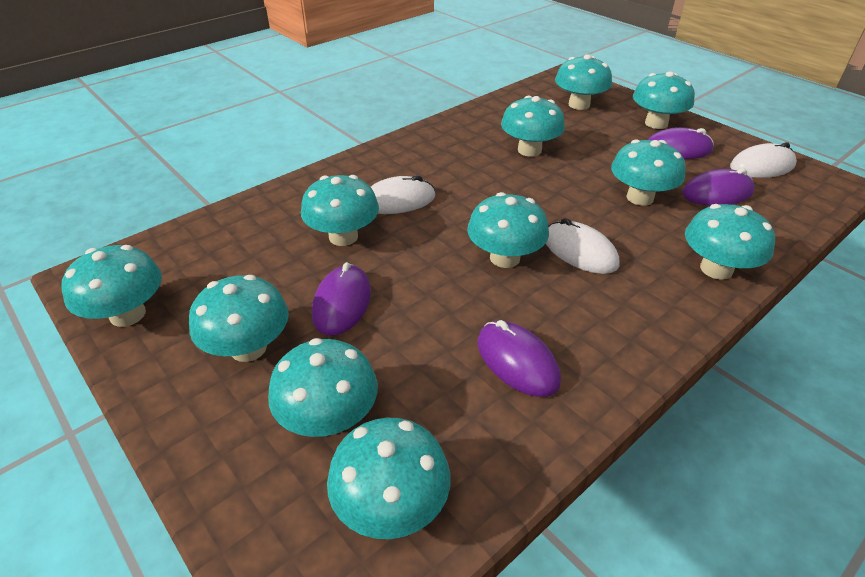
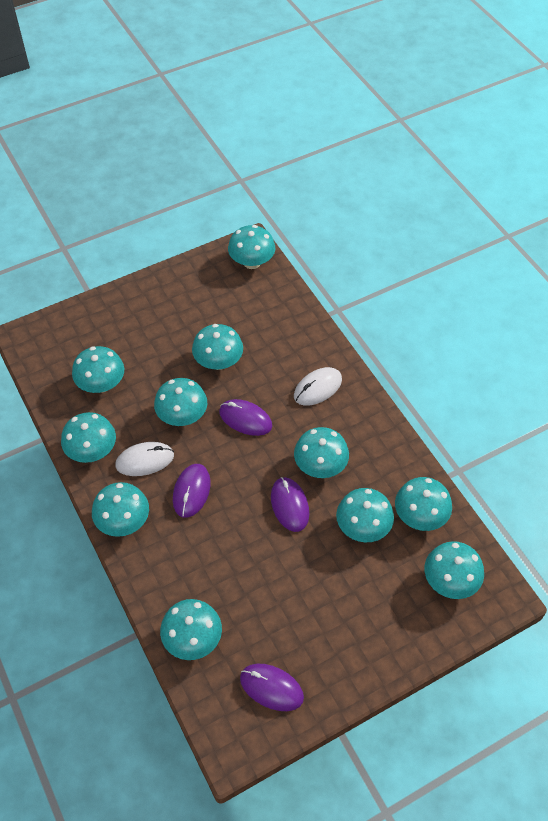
white mouse: [371,175,435,214] [546,218,619,274] [730,142,797,178] = 3 -> [115,442,174,476] [294,367,342,406] = 2

